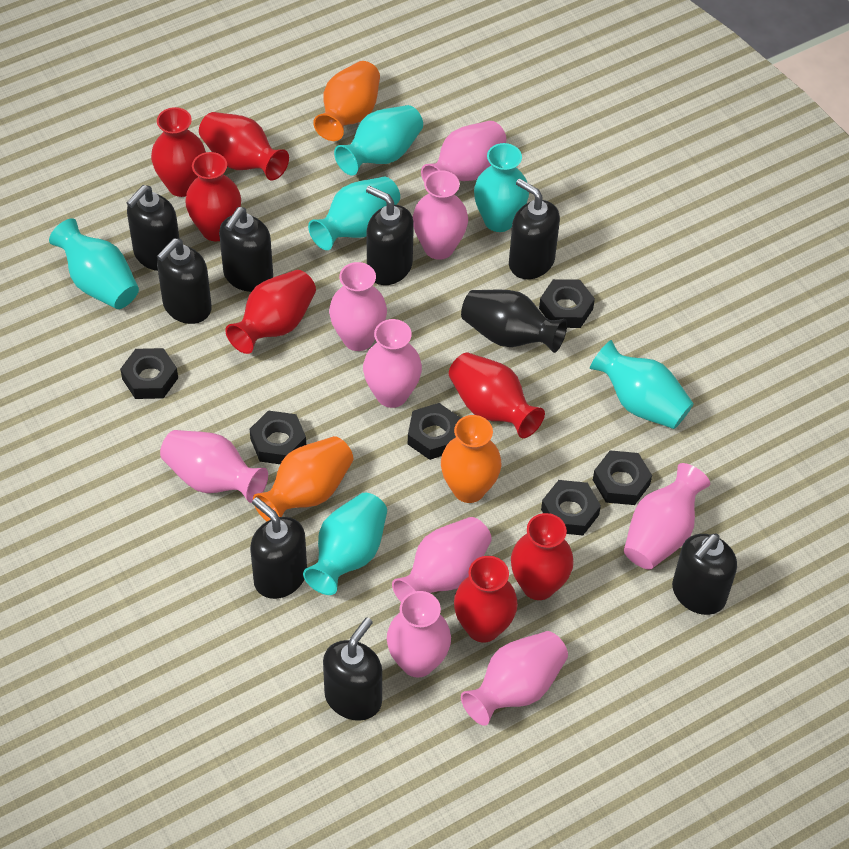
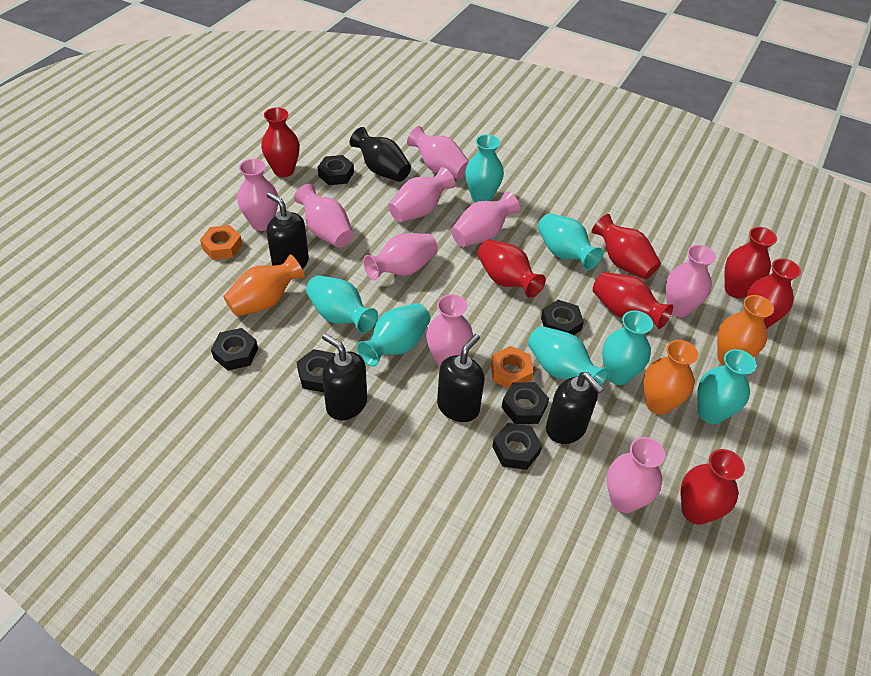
black soap dispenser: [127,185,179,271] [157,238,212,324] [219,207,273,292] [250,497,307,599] [323,617,382,721] [366,186,414,285] [509,178,560,279] [672,533,737,615] = 8 -> [267,192,309,269] [322,333,367,420] [437,334,485,422] [546,372,604,444] = 4
orange nut: none = 0 -> [200,225,243,260] [491,346,533,388] = 2
turquoise vase: [49,218,139,309] [303,493,387,595] [308,177,400,250] [334,105,423,176] [474,143,529,232] [590,340,694,429] = 6 -> [306,275,378,334] [357,303,430,367] [465,134,504,202] [528,326,608,386] [538,213,603,270] [602,310,653,385] [697,349,756,424] = 7

